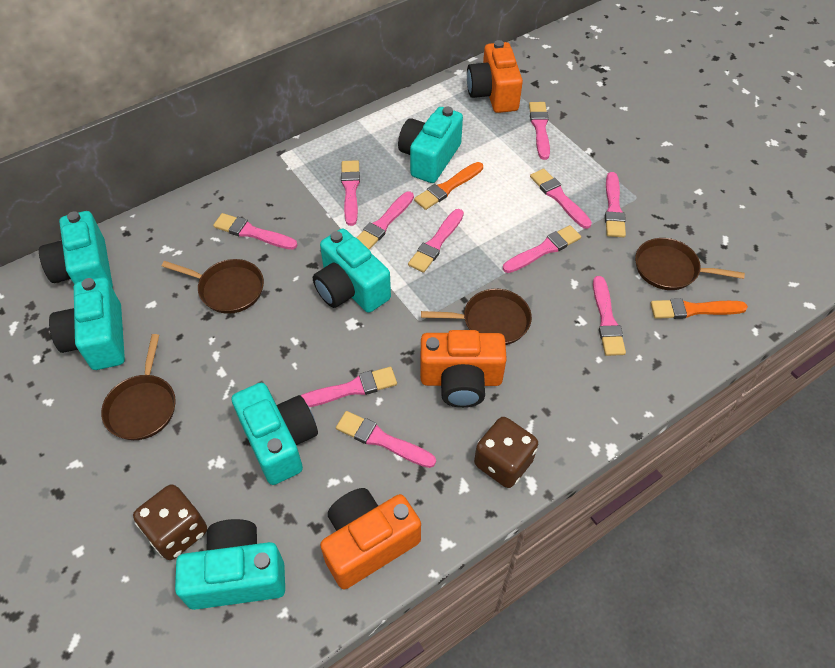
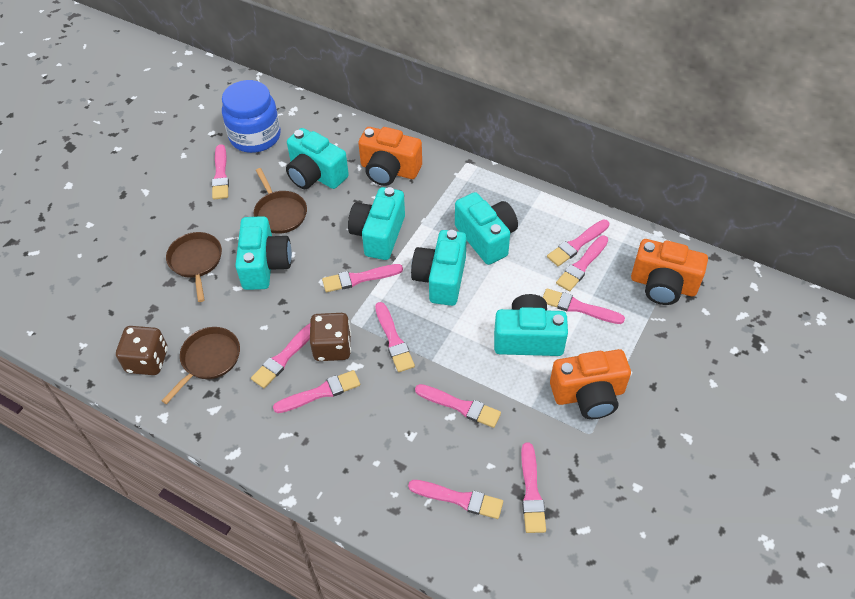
blue jar: none = 0 -> [222,80,281,153] = 1
brown pan: [101,334,176,440] [162,259,264,314] [421,288,532,345] [635,238,745,290] = 4 -> [162,327,240,404] [166,232,222,302] [254,168,307,234] = 3
orange brush: [414,162,483,210] [650,298,748,319] = 2 -> none = 0

